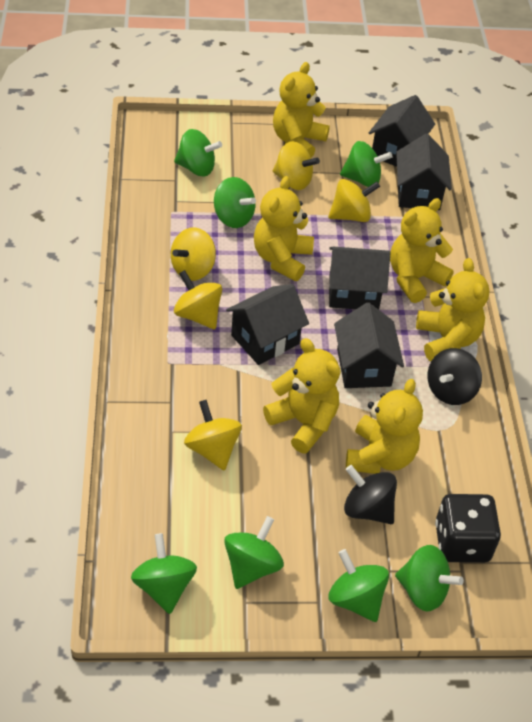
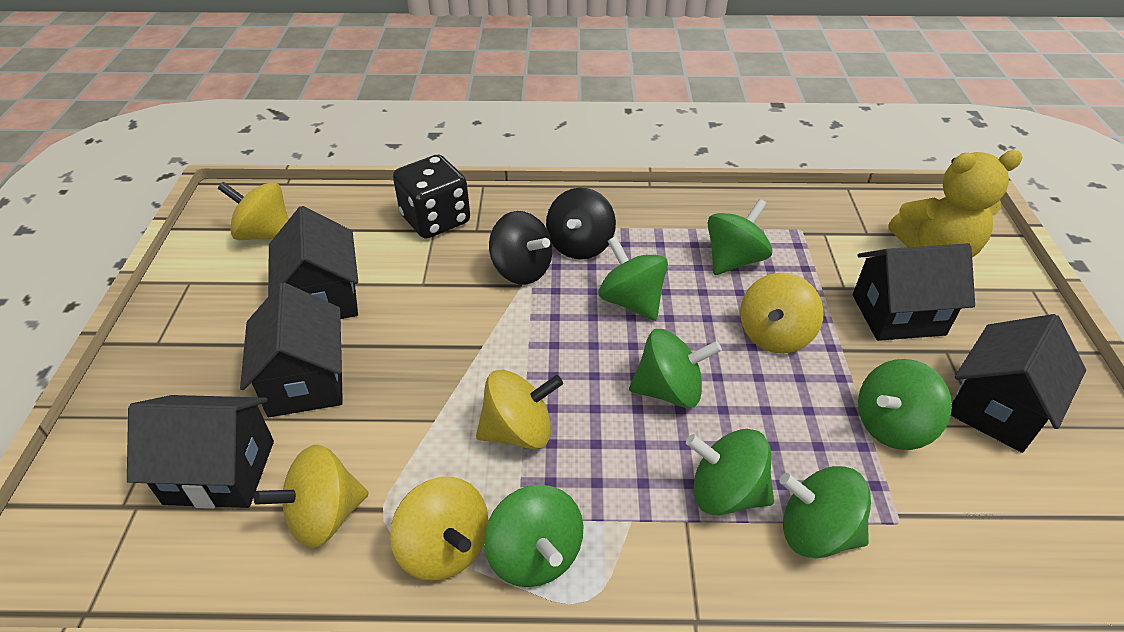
yellow teddy bear: [254,176,314,281] [263,338,341,454] [273,62,330,158] [346,379,423,474] [390,198,454,303] [416,258,490,362] = 6 -> [888,150,1023,258] = 1

